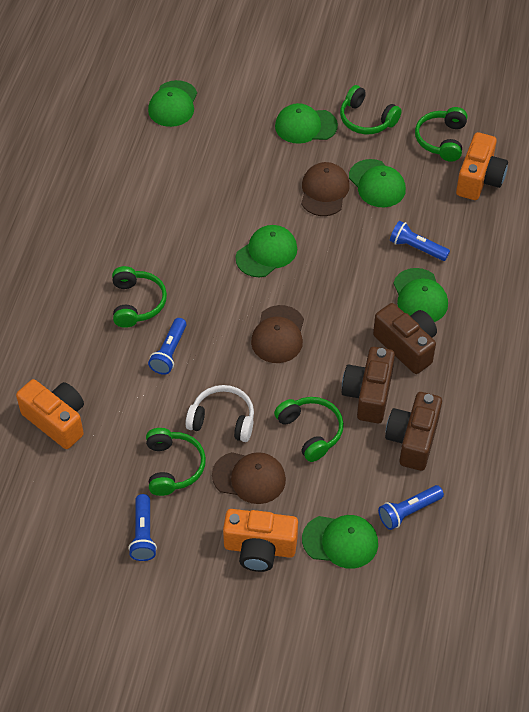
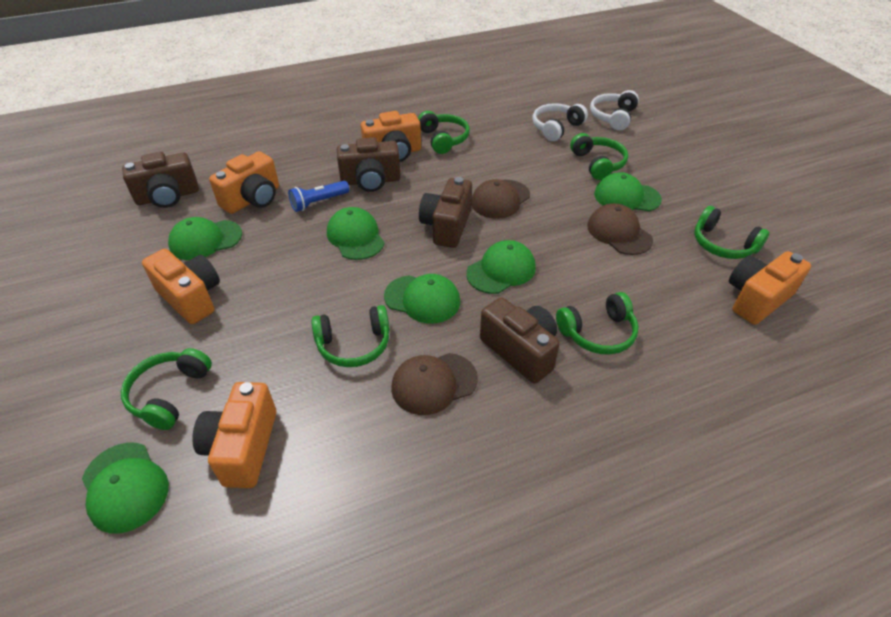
blue flashlight: [128,494,157,561] [148,318,187,375] [378,485,444,530] [390,221,450,261] = 4 -> [288,181,350,212] = 1
brown camera: [342,347,395,423] [373,303,437,374] [385,392,442,471] = 3 -> [122,152,199,208] [337,137,401,192] [419,177,472,248] [480,297,560,383] = 4
green headphones: [112,266,167,328] [146,428,206,496] [274,397,344,462] [340,85,402,134] [415,107,467,162] = 5 -> [121,348,212,430] [311,305,390,367] [418,111,470,154] [556,292,639,355] [570,133,628,180] [694,206,769,259] = 6
orange camera: [16,379,84,449] [223,509,298,572] [456,132,508,200] = 3 -> [142,249,220,324] [192,382,276,488] [209,151,279,214] [361,111,421,162] [729,251,811,325] = 5
white headphones: [185,385,254,442] = 1 -> [533,103,588,141] [590,90,639,130] = 2

